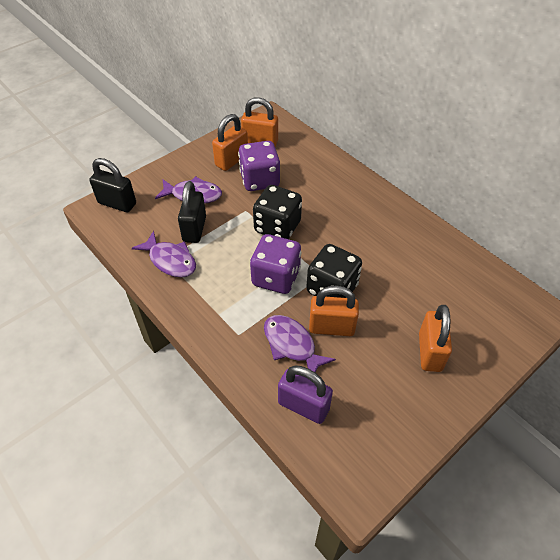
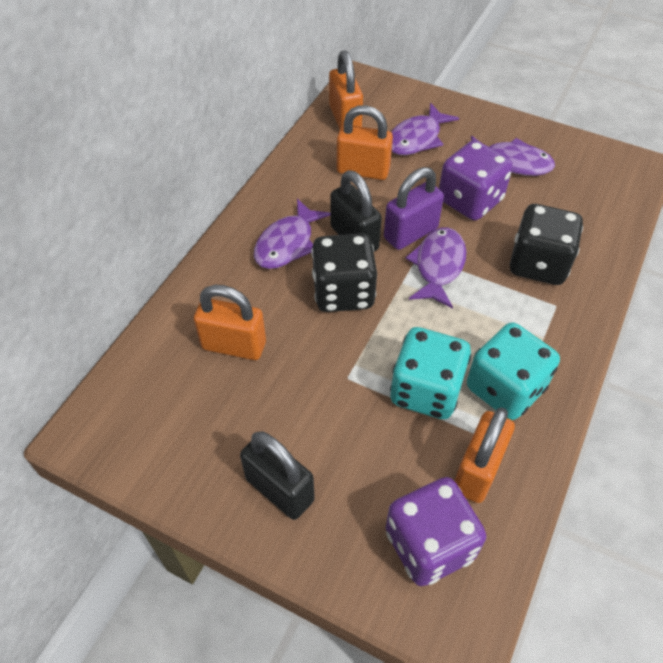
purple fish: [132,231,196,277] [155,176,222,204] [264,315,336,372] = 3 -> [254,198,330,269] [391,103,459,155] [405,227,467,309] [471,136,555,176] = 4
turquoise dice: none = 0 -> [390,327,471,419] [467,322,560,420] = 2

